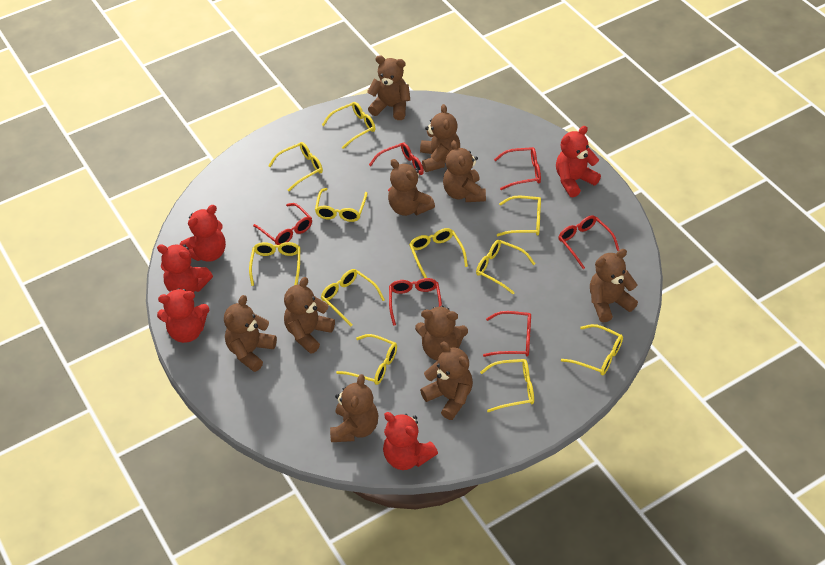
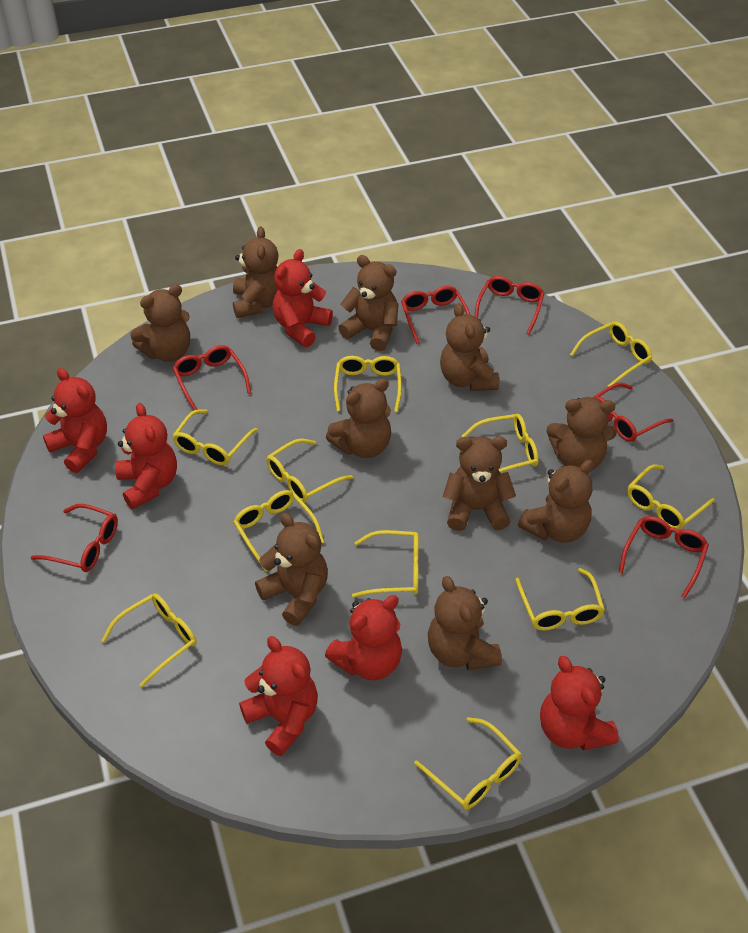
red teddy bear: [157,244,213,293] [157,288,209,343] [180,205,226,262] [383,412,438,470] [556,126,601,197] = 5 -> [43,368,107,473] [115,403,177,509] [239,636,318,756] [273,249,333,347] [325,595,402,680] [540,656,619,750] = 6

